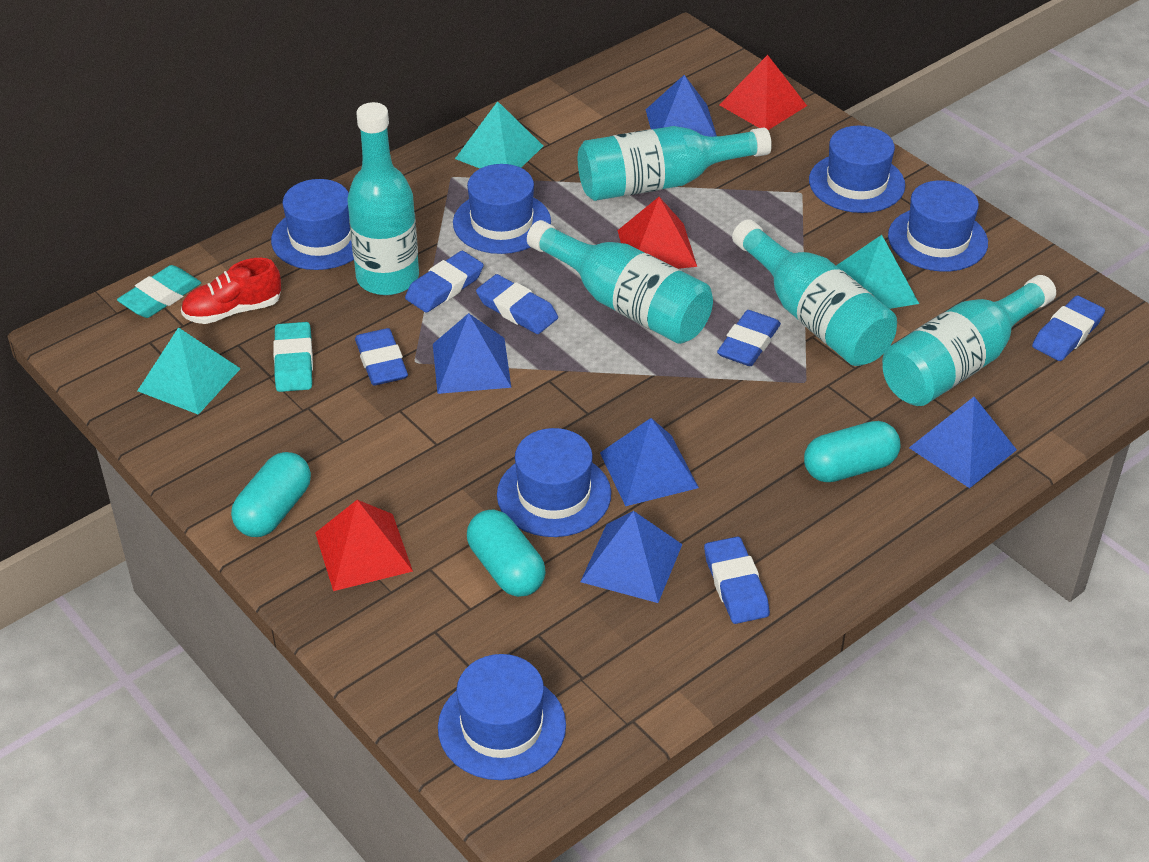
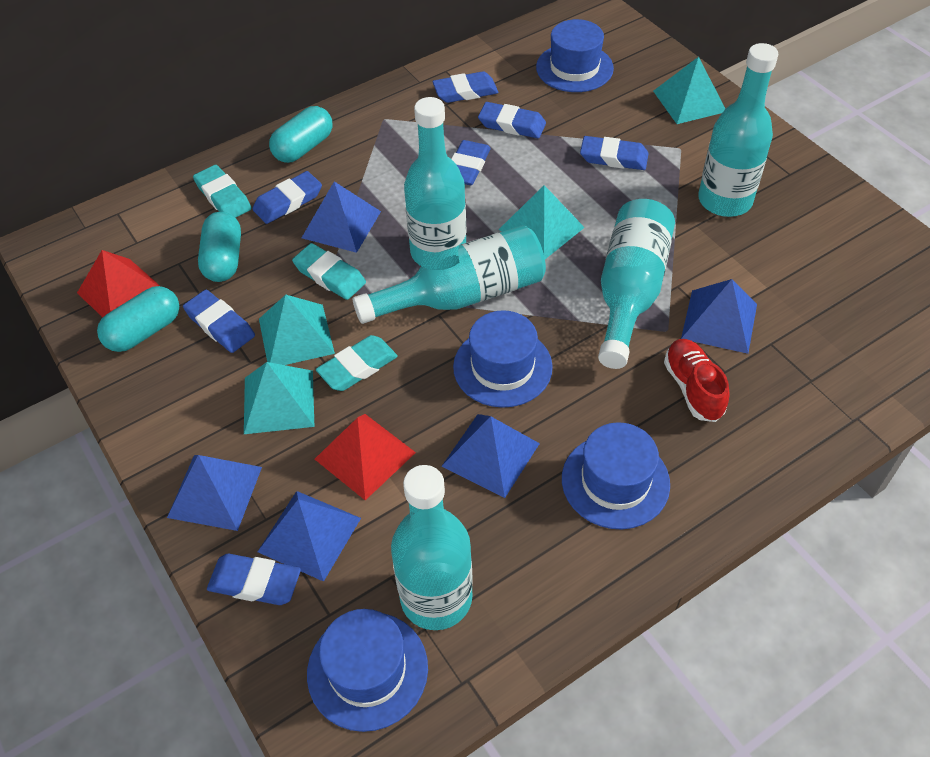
blue eraser: [355,328,408,385] [405,251,484,313] [476,274,558,334] [704,537,770,624] [717,310,781,366] [1032,295,1105,361] = 6 -> [183,290,255,353] [207,554,301,605] [253,171,322,224] [432,71,498,103] [451,140,491,185] [478,102,546,138] [580,136,649,170] = 7
blue hat: [271,179,354,270] [438,654,566,780] [453,164,551,254] [497,428,611,537] [809,126,905,213] [888,180,988,272] = 6 -> [307,609,428,732] [453,310,553,408] [536,19,614,92] [562,422,670,529] = 4
red pyramid: [315,500,413,591] [617,197,697,269] [719,55,807,130] = 3 -> [77,250,160,317] [315,414,416,500] = 2
turquoise eraser: [117,265,201,318] [273,322,313,392] = 2 -> [193,165,252,218] [292,243,366,300] [316,335,398,391] = 3
turquoise pyramid: [137,327,241,415] [455,101,543,169] [836,235,919,309] = 3 -> [244,362,314,434] [259,295,335,365] [499,185,585,259] [653,57,725,124] = 4

